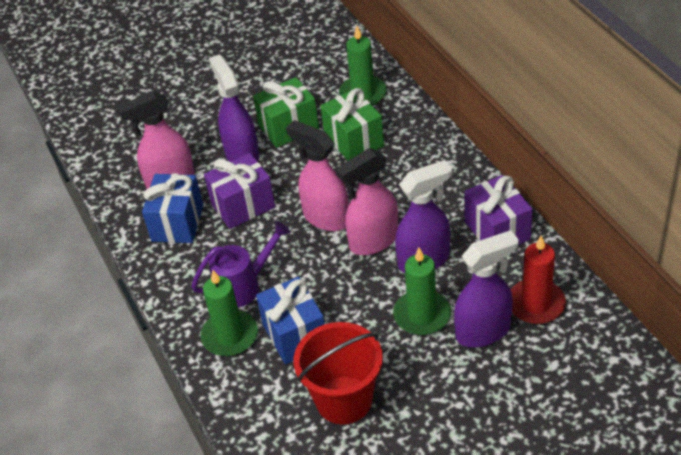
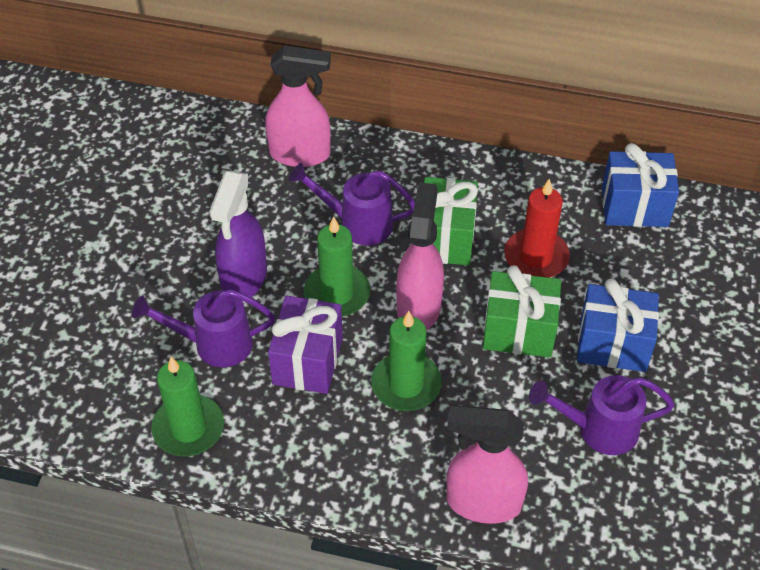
purple gift: [204,153,275,229] [465,175,533,245] = 2 -> [268,296,343,394] = 1
purple spray bottle: [209,54,259,162] [395,160,452,273] [454,230,519,347] = 3 -> [209,171,267,302] = 1
purple watering can: [191,221,291,307] = 1 -> [132,289,275,367] [289,163,415,245] [529,375,675,455] = 3
red bucket: [294,322,383,425] = 1 -> none = 0

